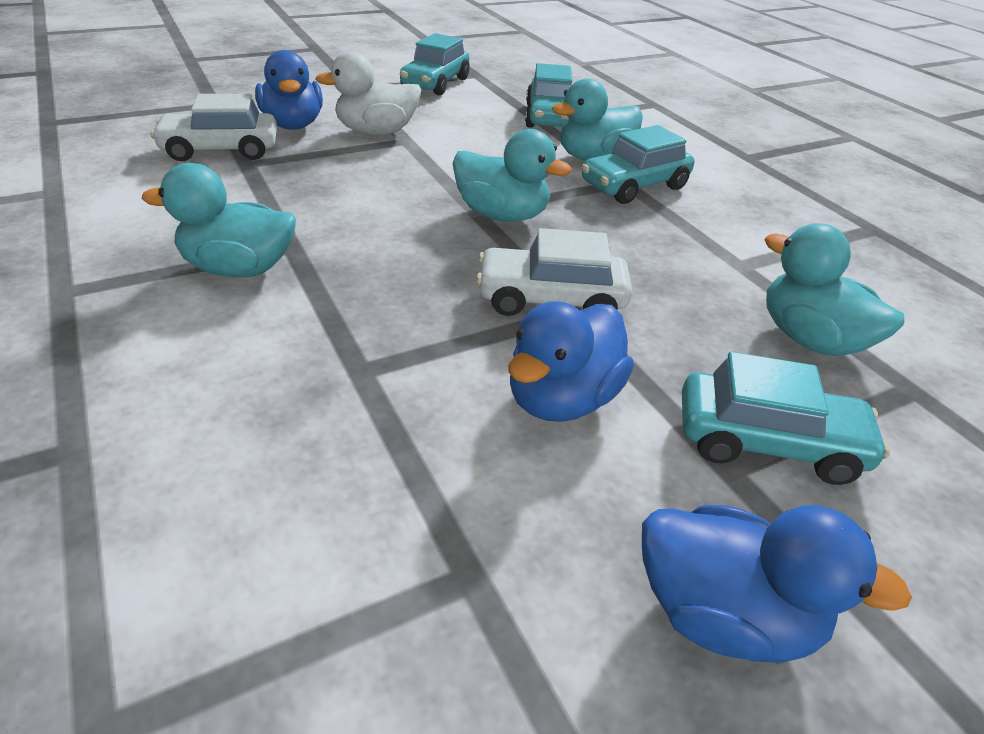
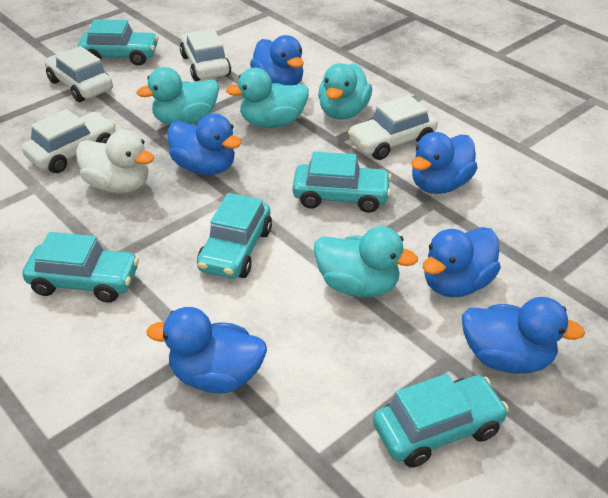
blue duck: [255,50,323,130] [508,301,634,422] [642,505,912,663] = 3 -> [146,307,267,393] [167,114,241,175] [250,35,304,85] [411,132,478,194] [423,227,501,297] [462,297,585,374] = 6
turquoise car: [400,33,470,95] [525,63,572,128] [581,125,694,204] [682,352,890,485] = 4 -> [22,232,139,303] [78,19,158,66] [197,193,272,279] [292,152,392,213] [373,374,509,468] = 5
white car: [151,94,277,161] [476,228,632,316] = 2 -> [22,109,116,173] [44,46,113,102] [180,29,231,81] [348,95,438,160] = 4

